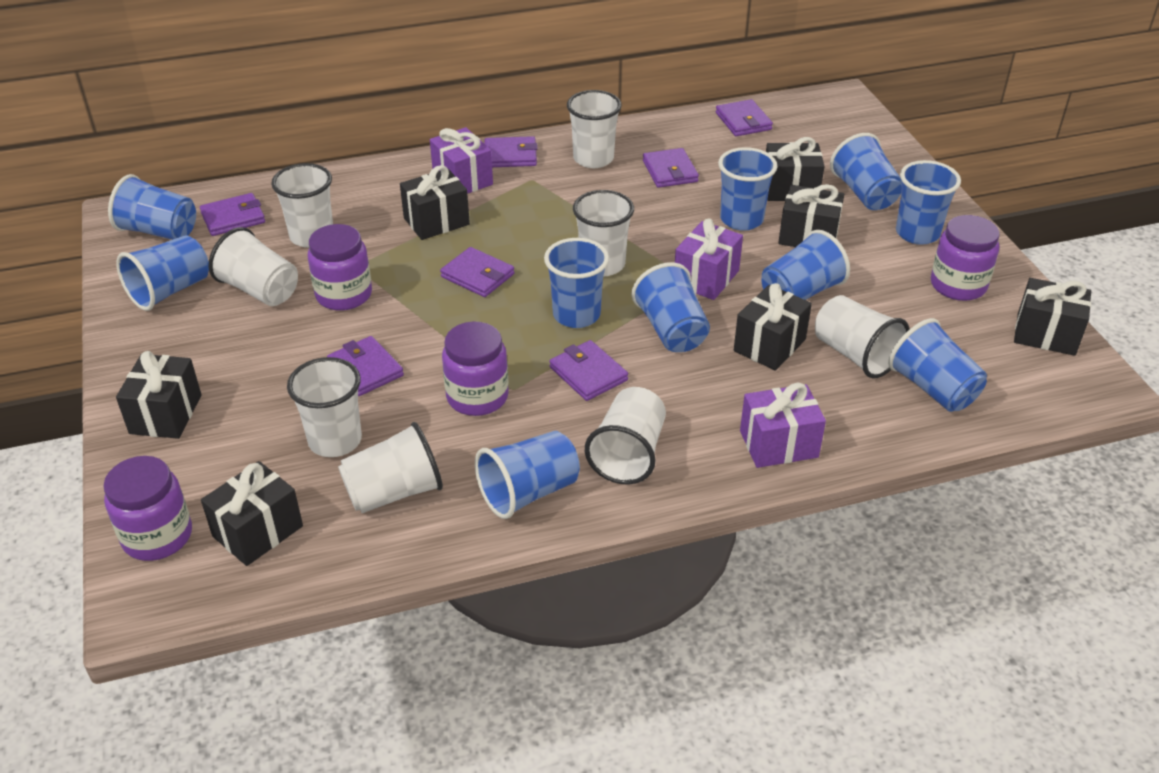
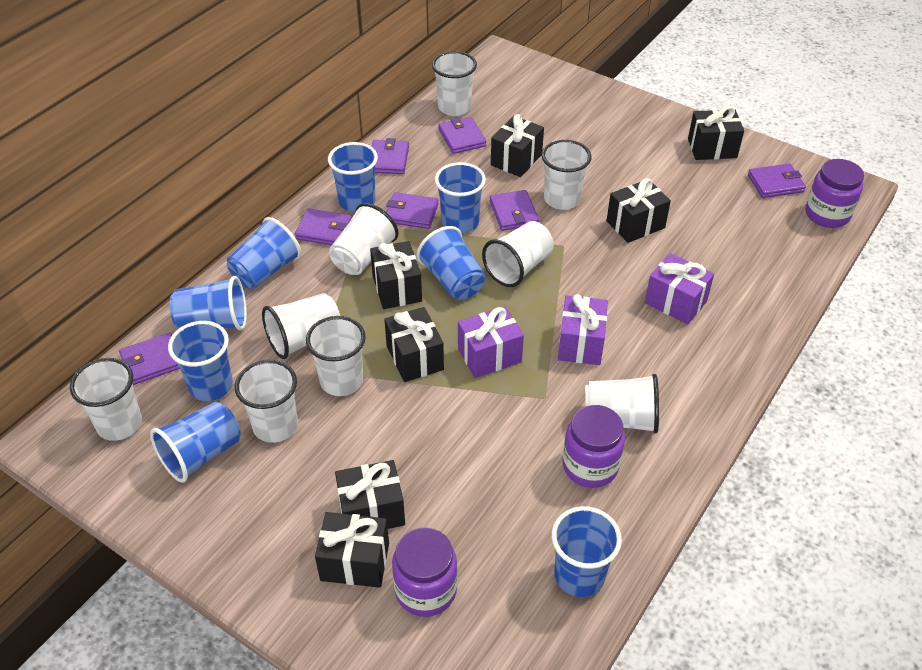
blue cup: [108,174,196,240] [116,235,209,311] [475,431,580,519] [544,238,609,328] [632,262,710,352] [718,147,778,231] [762,230,850,300] [830,133,902,210] [888,318,987,412] [896,160,961,245] = 10 -> [150,402,241,483] [168,321,233,401] [170,276,247,330] [227,217,301,289] [328,142,378,212] [417,226,486,300] [435,162,486,234] [551,506,622,597] = 8
purple jar: [103,456,192,561] [308,224,372,311] [442,322,509,416] [931,215,1000,301] = 4 -> [392,527,458,617] [562,405,625,488] [805,159,864,228] = 3
white cup: [209,227,298,306] [271,163,333,248] [287,357,362,457] [338,422,443,513] [567,90,622,168] [573,190,634,276] [585,387,666,485] [815,295,910,378] = 8 -> [70,358,142,441] [235,360,298,443] [262,293,340,359] [306,316,366,396] [329,203,399,275] [432,51,477,116] [482,221,554,287] [542,140,591,210] [585,374,659,434] = 9

